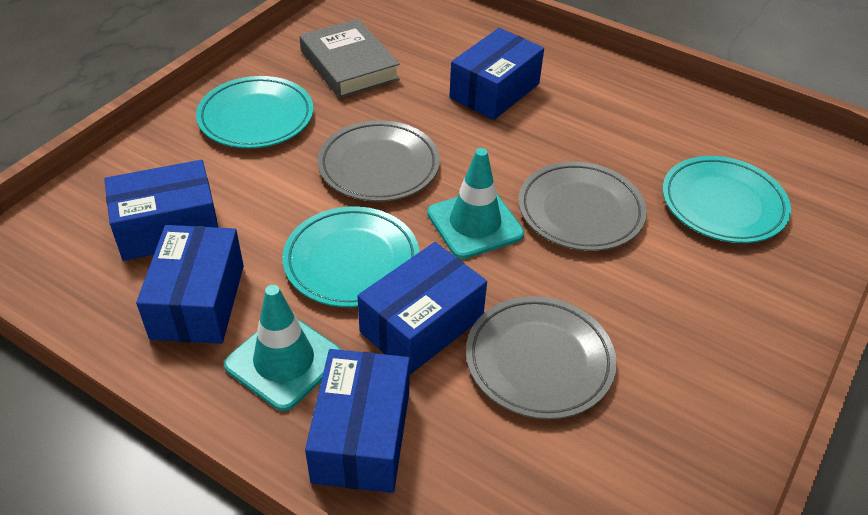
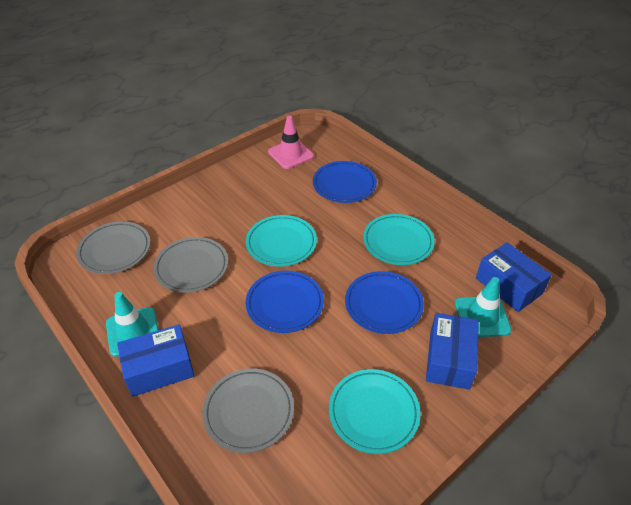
blue box: [104,160,219,261] [136,225,244,344] [305,349,410,493] [357,242,487,375] [449,28,544,120] = 5 -> [117,324,195,397] [426,313,479,390] [476,242,552,312] = 3
blue plate: none = 0 -> [246,271,324,333] [313,161,377,203] [345,271,424,334] = 3
grey book: [299,19,400,98] = 1 -> none = 0
pink traffic cone: none = 0 -> [268,116,314,169] = 1

